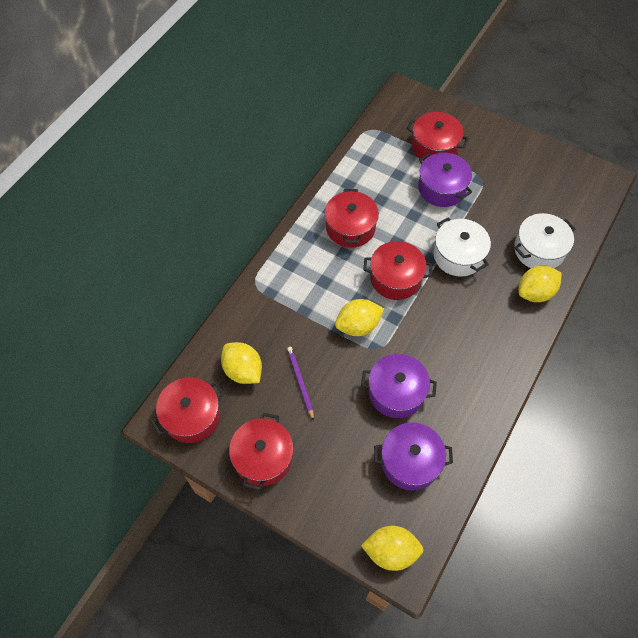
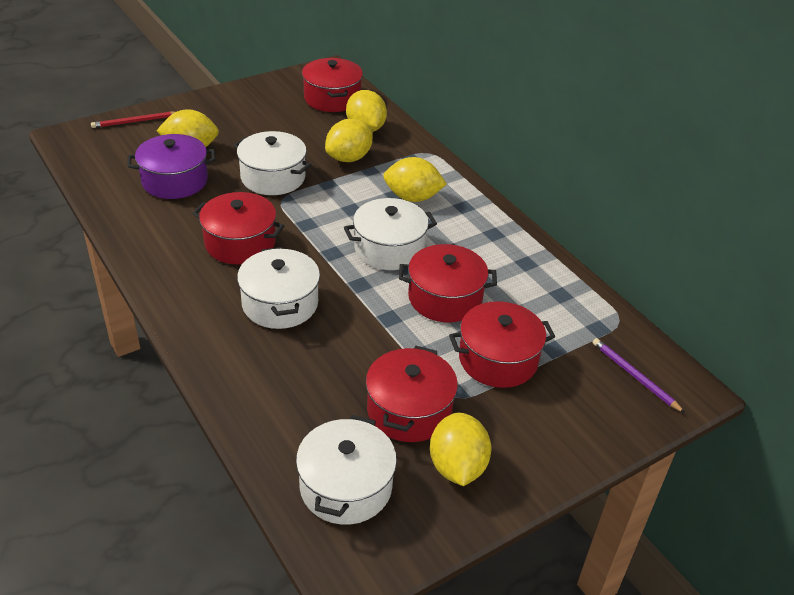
purple pot: [361,354,437,418] [374,422,453,491] [418,153,472,207] = 3 -> [127,134,216,199] = 1
red pencil: none = 0 -> [91,111,175,128] = 1
white pot: [433,217,491,277] [514,213,575,268] = 2 -> [234,131,311,195] [237,247,320,329] [296,415,397,525] [344,198,437,270] = 4
yellow lemon: [221,342,262,384] [335,299,384,336] [361,526,423,571] [518,266,561,302] = 4 -> [157,109,219,147] [325,119,373,162] [346,90,387,132] [383,157,447,202] [430,412,491,486] = 5

